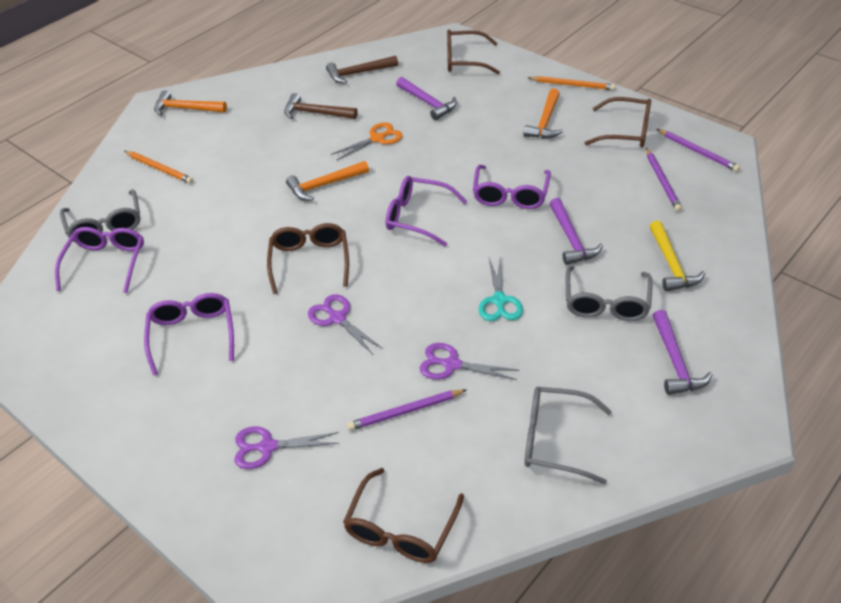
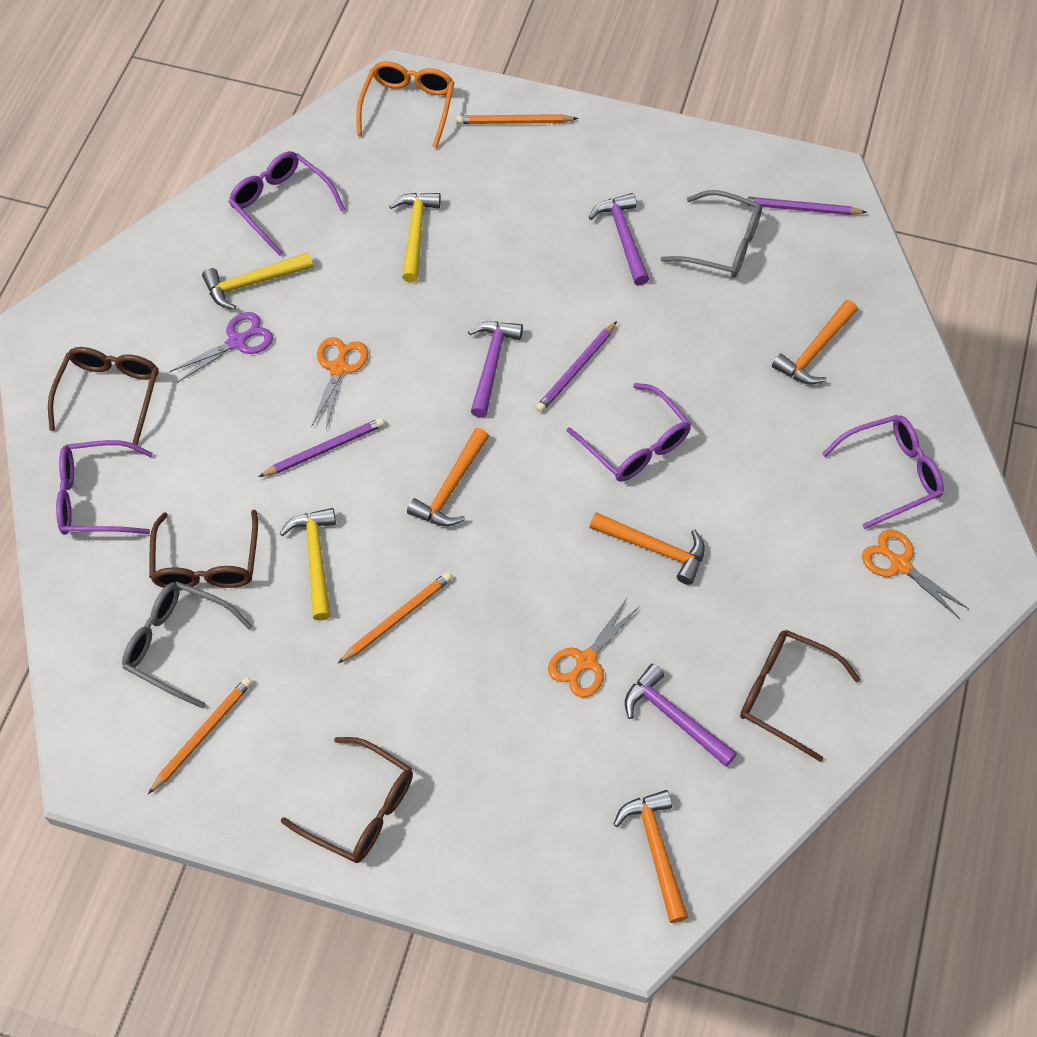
brown hammer: [284,93,358,119] [326,56,398,84] = 2 -> none = 0
grey glasses: [60,189,140,242] [524,387,612,484] [566,266,653,321] = 3 -> [122,581,253,709] [661,190,762,278] = 2
orange glasses: none = 0 -> [356,61,455,148] = 1
orange hammer: [154,90,227,116] [286,161,369,201] [523,89,563,138] = 3 -> [407,428,489,526] [590,512,705,585] [613,790,688,923] [772,300,858,385] = 4
orange pencil: [125,151,193,184] [528,76,616,90] = 2 -> [148,677,253,794] [338,572,452,663] [456,114,578,124] = 3
orange scissors: [331,123,403,161] = 1 -> [311,337,368,429] [548,598,640,697] [862,530,969,619] = 3
purple scissors: [234,427,339,469] [308,294,383,354] [420,343,519,380] = 3 -> [170,312,273,383] = 1
turquoise scissors: [479,256,523,321] = 1 -> none = 0
yellow hammer: [650,220,705,291] = 1 -> [202,252,313,310] [280,508,336,621] [389,193,441,283] = 3

